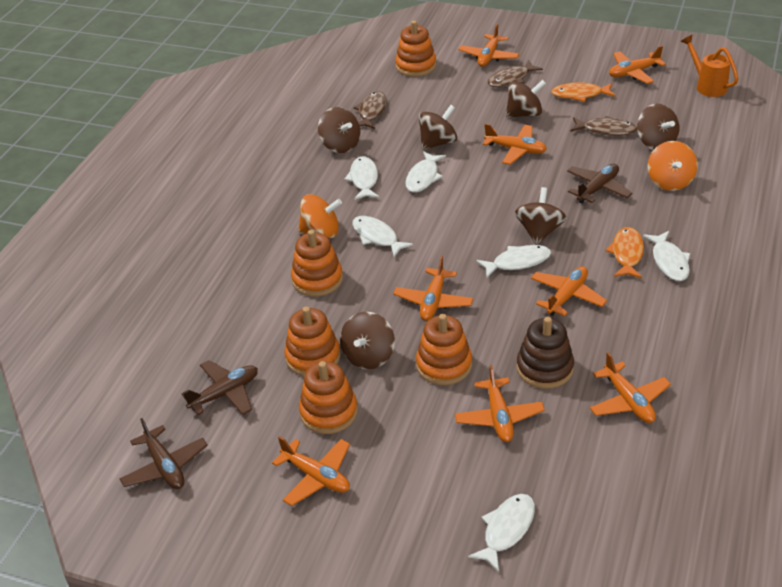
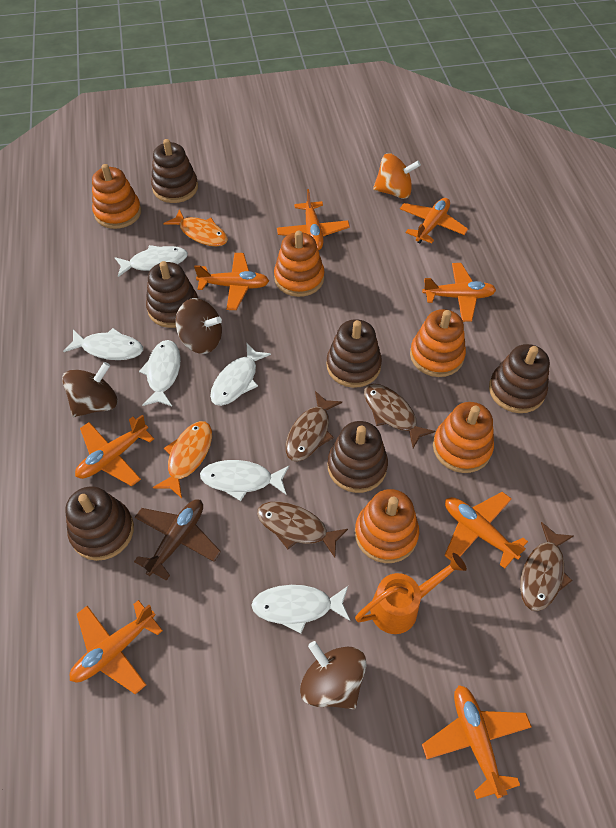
brown fish: [354,91,387,129] [488,60,543,87] [570,116,637,136] = 3 -> [257,501,348,558] [285,391,342,462] [364,384,435,448] [520,522,574,611] = 4
brown plane: [120,418,208,489] [182,360,258,415] [567,164,633,203] = 3 -> [134,499,221,581] = 1
brown spinning top: [318,107,360,153] [340,312,395,369] [418,105,458,150] [506,80,546,117] [515,187,567,245] [637,104,679,150] = 6 -> [62,362,118,417] [176,298,222,354] [300,641,366,709] = 3
brown stacking toy: [517,317,574,389] = 1 -> [65,486,134,561] [146,261,198,328] [151,139,198,203] [326,319,382,388] [328,421,388,493] [489,344,550,413] = 6
orange spinning top: [298,194,342,238] [648,141,698,191] = 2 -> [373,153,421,199] = 1

